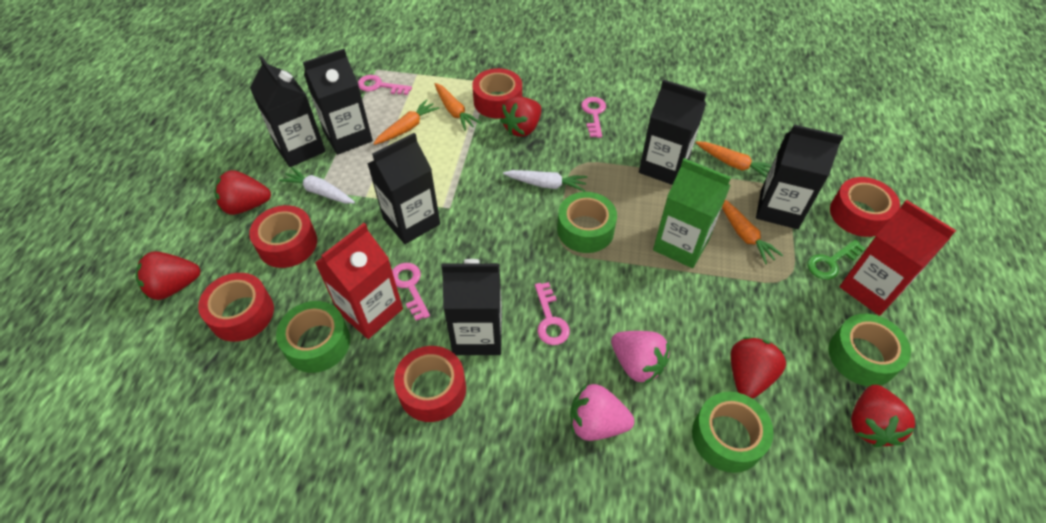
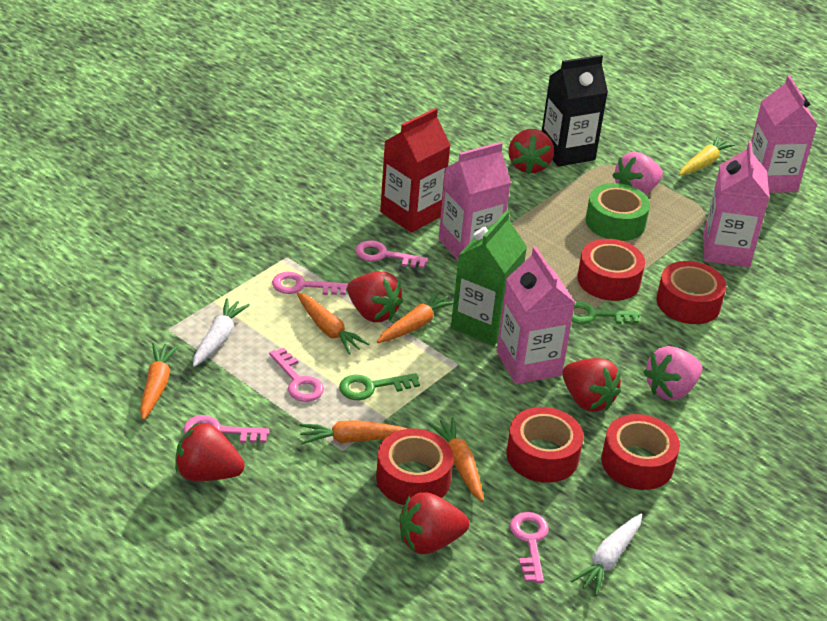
black carton: [250,56,325,167] [303,49,373,155] [367,133,440,244] [441,259,502,355] [639,79,706,185] [756,125,843,229] = 6 -> [542,55,608,167] = 1
green key: [807,239,866,280] = 1 -> [339,373,420,400] [572,301,640,324] = 2
green tape: [276,301,350,373] [557,192,617,253] [692,392,774,473] [829,314,911,386] = 4 -> [586,183,650,241] = 1
orange carrot: [373,99,439,145] [435,83,481,131] [696,141,772,178] [722,200,783,264] = 4 -> [140,343,179,420] [297,292,370,355] [299,420,408,445] [377,290,454,343] [428,417,483,501] = 5
pink carton: none = 0 -> [439,142,511,260] [497,247,575,384] [703,142,769,267] [751,76,818,193] = 4
pink key: [358,75,412,95] [392,263,430,321] [535,282,570,345] [581,97,606,138] = 4 -> [184,415,270,443] [269,348,324,402] [272,272,348,295] [355,240,428,269] [510,512,549,583] = 5
red carton: [315,223,403,339] [839,200,956,316] = 2 -> [380,108,451,233] = 1
yellow carrot: none = 0 -> [679,136,736,176] = 1

